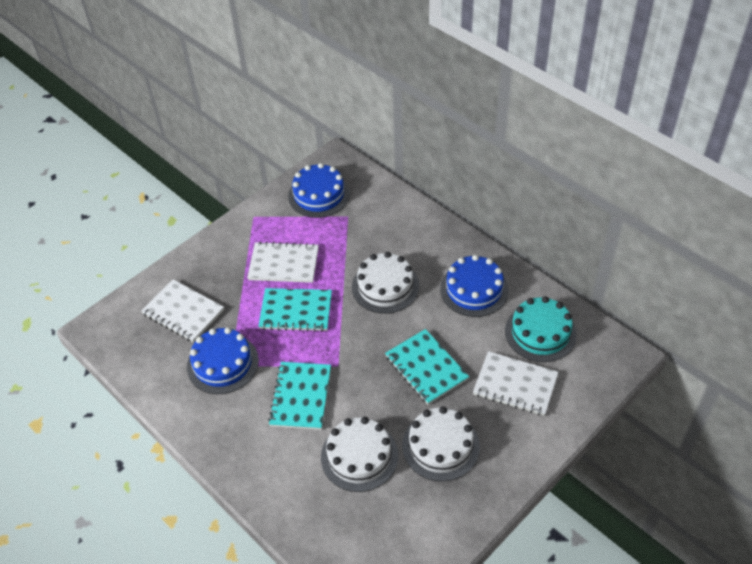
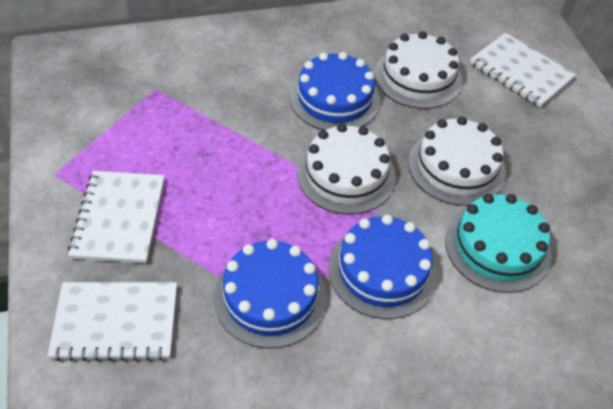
turquoise notebook: [258,288,332,332] [268,362,331,430] [385,329,469,405] = 3 -> none = 0

